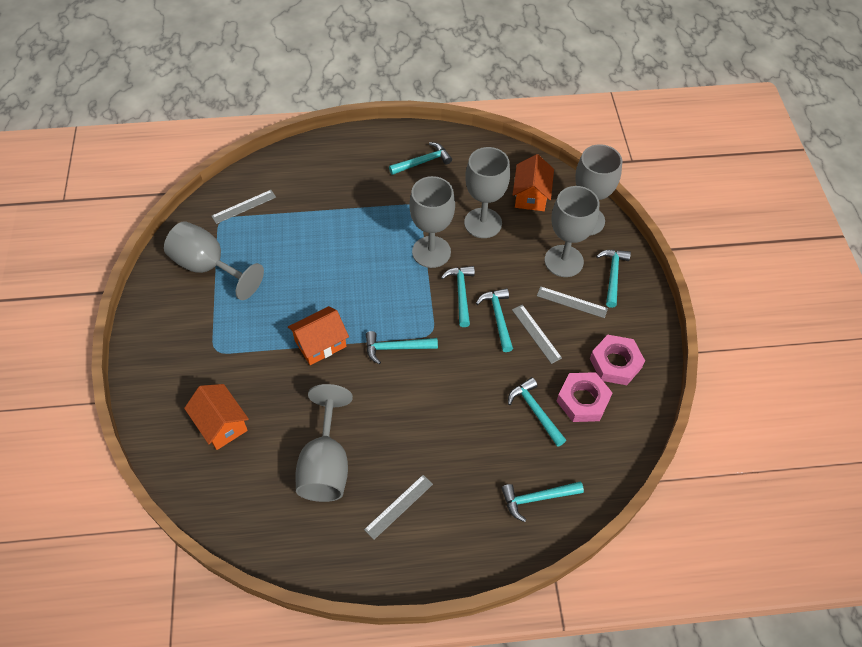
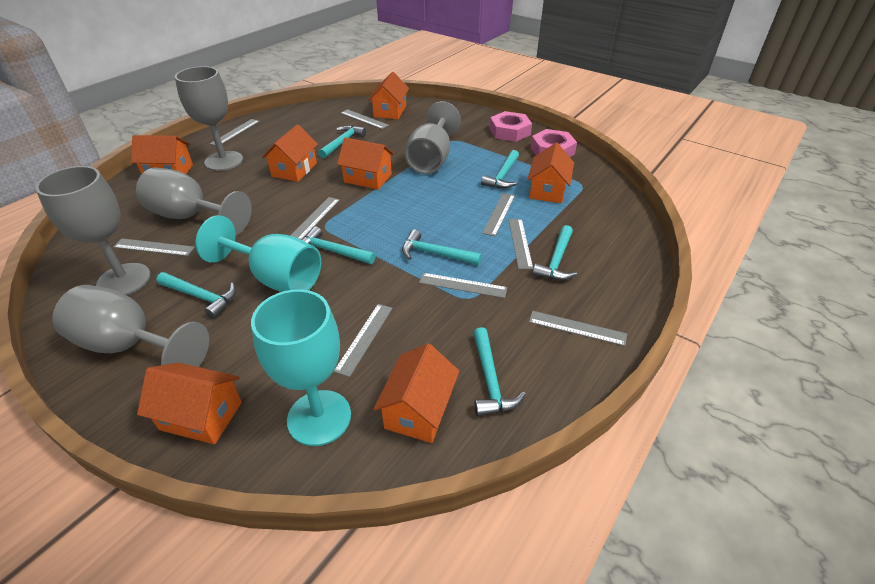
grey goblet: [164,221,264,300] [296,384,353,502] [409,176,455,268] [464,147,510,238] [545,186,599,277] [575,144,622,235] = 6 -> [36,166,151,295] [52,285,209,367] [136,167,252,235] [175,66,243,171] [405,101,461,174] = 5
grey ruler: [212,190,276,224] [364,475,433,540] [512,305,562,364] [537,286,608,318] = 4 -> [113,238,195,256] [210,119,260,146] [290,197,340,240] [334,304,393,377] [341,109,389,129] [419,273,507,298] [482,193,515,236] [509,219,533,269] [529,311,627,346] = 9
orange house: [184,384,249,450] [288,306,349,365] [513,154,554,211] = 3 -> [131,135,193,174] [137,363,242,444] [262,124,318,182] [337,138,394,190] [368,72,409,119] [373,343,460,443] [527,143,574,203] = 7
turquoise goblet: none = 0 -> [196,215,321,292] [251,289,351,446] = 2

